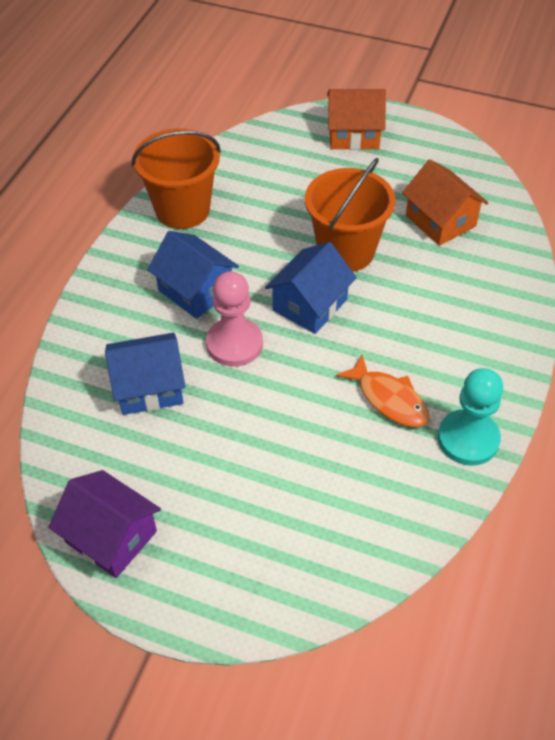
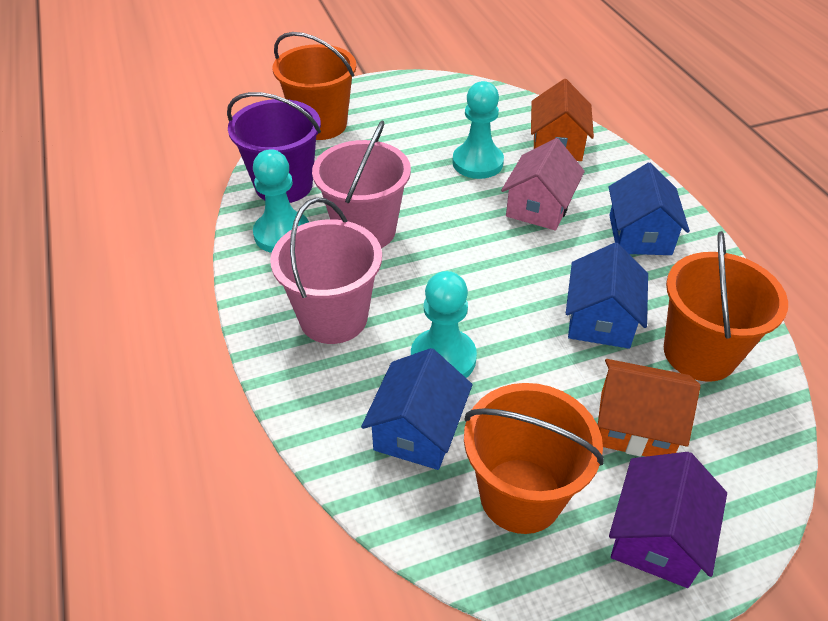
orange bucket: [132,128,221,229] [305,158,396,272] = 2 -> [273,32,356,140] [464,383,604,534] [664,231,788,382] = 3
orange fish: [336,355,429,427] = 1 -> none = 0
pink bucket: none = 0 -> [270,197,382,344] [312,121,411,248] = 2
pink house: none = 0 -> [501,138,585,231] = 1
pink pawn: [206,271,263,367] = 1 -> none = 0
purple bucket: none = 0 -> [227,92,321,203] = 1
turquoise pawn: [438,368,503,466] = 1 -> [253,149,309,253] [411,271,477,378] [452,81,504,179] = 3

